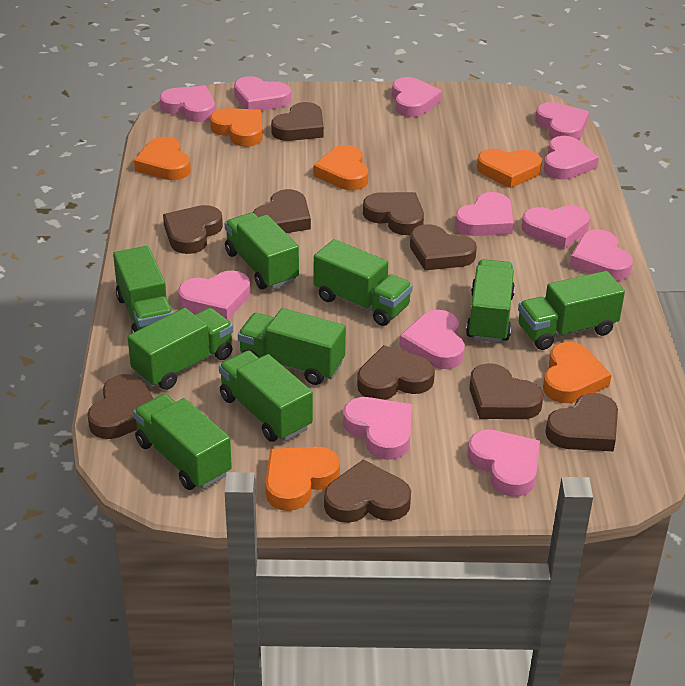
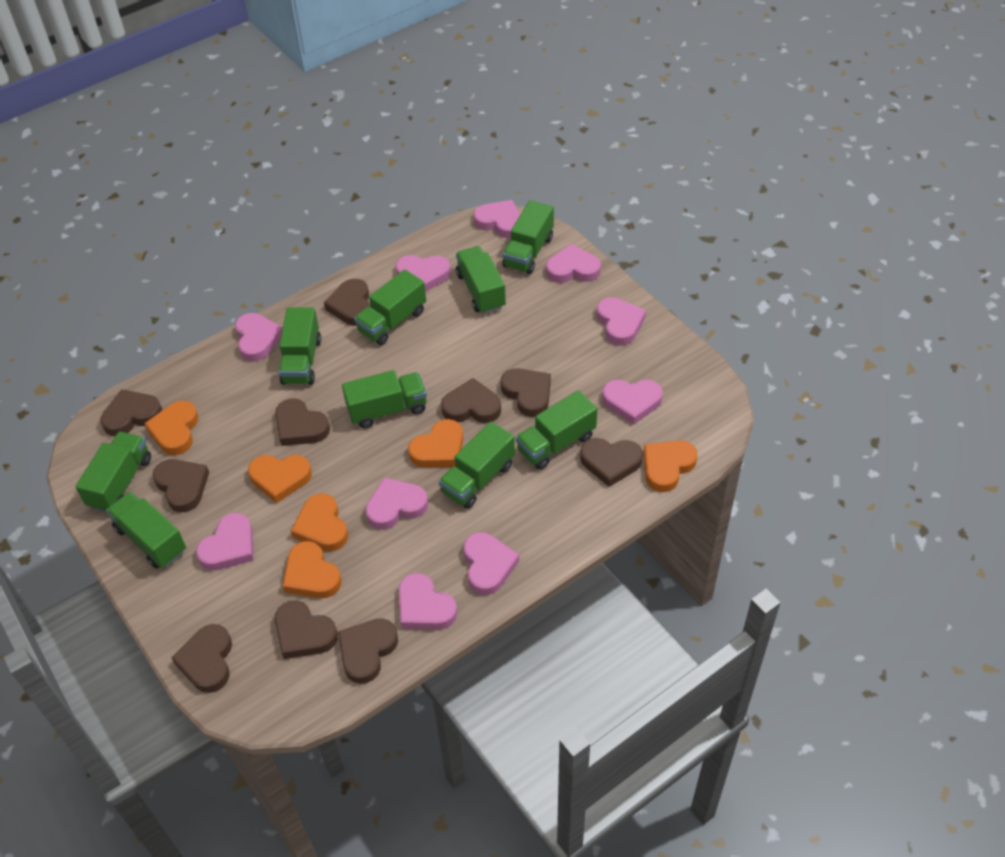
pink heart: [160,86,215,122] [178,270,250,320] [234,76,291,111] [343,397,412,460] [392,77,442,117] [399,310,465,369] [455,192,514,236] [468,430,540,497] [522,205,590,249] [535,102,589,140] [544,136,599,180] [570,229,633,281] = 12 -> [196,513,254,571] [235,313,283,362] [365,477,428,530] [396,255,451,292] [399,573,457,630] [464,532,519,595] [474,200,521,239] [546,244,601,283] [597,297,646,346] [602,379,663,425] = 10

